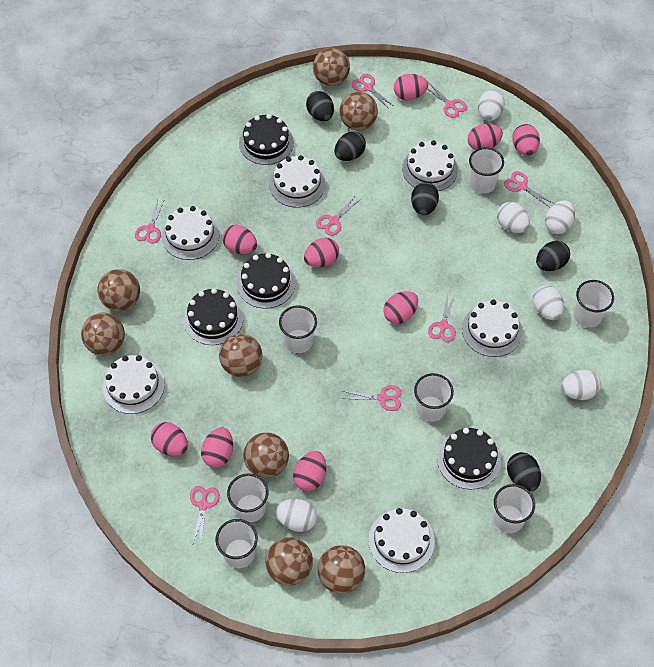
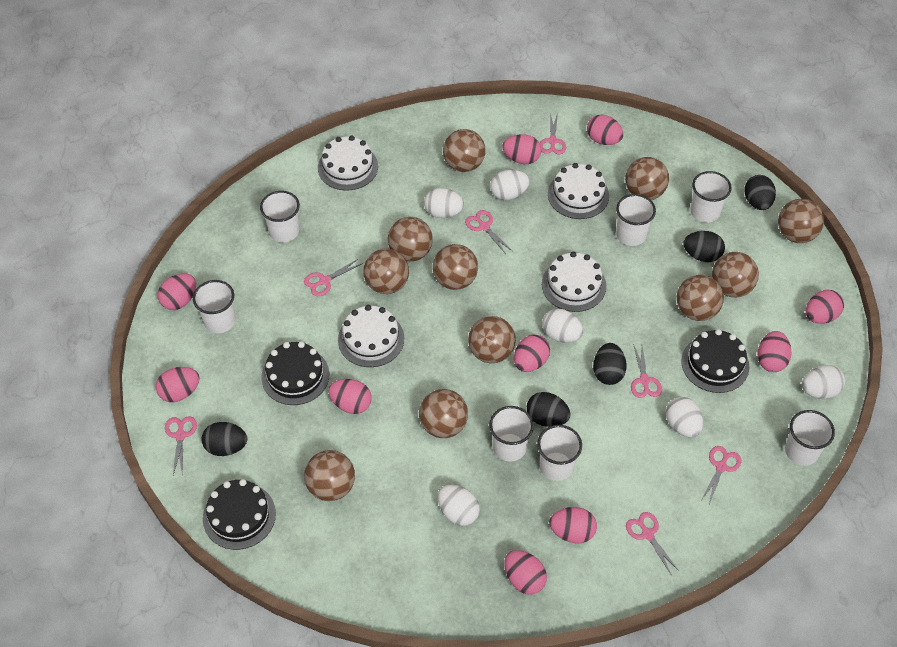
black cake: [183,288,243,345] [237,253,296,309] [239,114,294,165] [437,428,501,490] = 4 -> [203,479,276,550] [261,342,329,405] [681,329,749,393] = 3
brown ball: [81,312,125,355] [98,269,140,311] [219,334,263,377] [244,432,289,478] [265,537,313,586] [313,48,350,86] [318,545,365,594] [340,92,378,131] = 8 -> [304,450,355,501] [363,248,409,294] [388,217,433,262] [419,389,468,438] [433,244,478,290] [443,129,486,172] [468,316,516,363] [625,157,669,200] [677,275,724,321] [712,252,759,297] [778,199,824,243] = 11
pink egg: [151,422,188,456] [201,427,233,468] [222,225,257,254] [293,451,326,491] [304,238,339,268] [383,291,418,324] [394,74,428,100] [468,124,503,150] [512,124,540,156] = 9 -> [156,367,200,402] [158,273,196,310] [328,379,372,414] [503,134,541,164] [504,550,547,595] [514,335,550,372] [549,507,597,543] [587,114,623,145] [757,331,791,372] [806,290,844,324] = 10
pink scissors: [135,199,165,244] [190,486,220,543] [316,196,361,236] [342,385,402,411] [352,74,394,109] [427,82,467,118] [428,293,456,342] [504,171,554,208] = 8 -> [165,416,197,475] [304,258,363,296] [465,210,512,254] [540,112,566,154] [626,512,679,576] [631,344,662,398] [700,446,741,504] = 7
white cake: [103,355,165,414] [162,206,219,260] [269,155,325,208] [368,508,435,573] [402,140,458,191] [462,299,522,357] = 6 -> [318,136,378,191] [338,305,404,367] [542,252,606,312] [548,163,609,219] = 4

